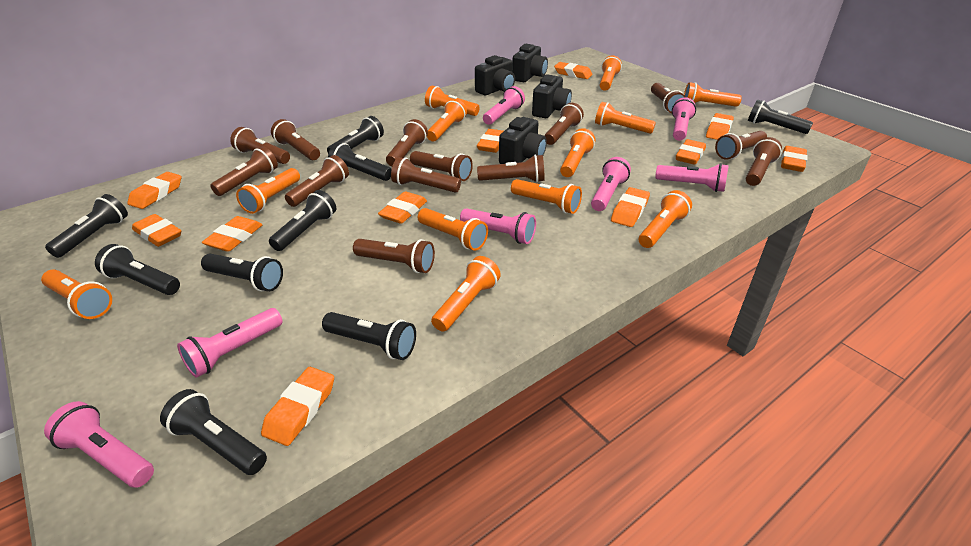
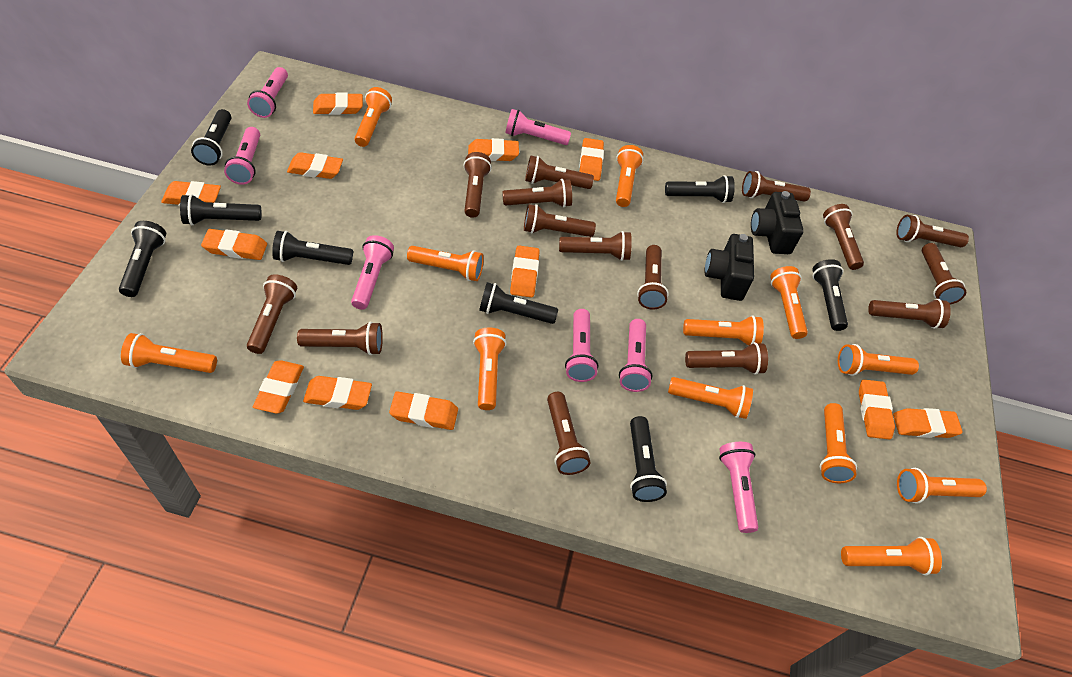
black camera: [475,55,515,95] [499,117,547,164] [513,44,548,82] [532,74,572,118] = 4 -> [705,234,754,301] [751,191,804,254] = 2
black flashlight: [45,194,128,258] [95,244,180,295] [160,389,267,475] [201,254,283,292] [269,190,336,251] [322,312,416,360] [327,116,384,154] [328,142,392,181] [748,100,813,134] = 9 -> [119,221,166,297] [180,194,262,225] [191,109,231,165] [272,231,353,265] [479,282,558,324] [630,416,667,502] [665,175,735,203] [812,259,848,331] = 8
brown flashlight: [210,146,278,196] [230,127,290,164] [271,119,320,160] [285,155,349,207] [353,239,435,273] [386,119,428,167] [391,157,461,193] [410,151,473,181] [477,154,545,182] [544,103,584,145] [651,83,685,113] [715,131,767,160] [746,137,782,186] = 13 -> [247,274,297,354] [297,322,383,355] [463,152,492,218] [502,179,572,207] [524,204,596,237] [525,155,594,189] [547,392,591,475] [559,231,632,261] [637,245,669,310] [685,342,768,375] [742,171,811,202] [823,204,864,270] [868,299,951,329] [896,215,969,247] [922,243,966,304] = 15
orange eraser: [127,172,181,209] [132,214,181,247] [202,216,262,252] [261,367,334,446] [378,191,427,224] [477,129,504,153] [554,62,593,79] [611,187,650,227] [676,139,706,165] [706,113,734,140] [781,146,808,172] = 11 -> [161,181,221,206] [201,229,267,260] [253,360,304,414] [287,152,343,179] [303,376,372,410] [313,93,363,115] [389,391,458,430] [468,138,519,161] [510,246,540,298] [579,138,604,181] [859,380,895,440] [893,408,963,438] = 12

